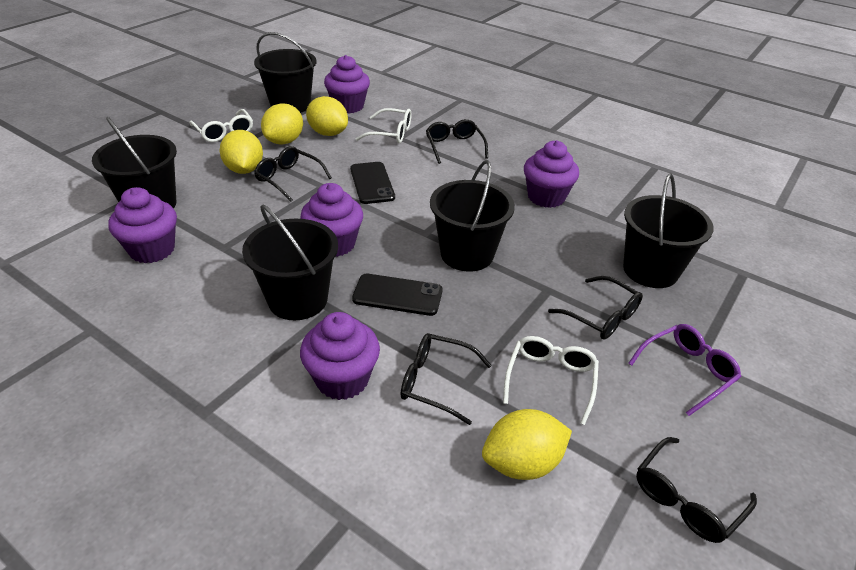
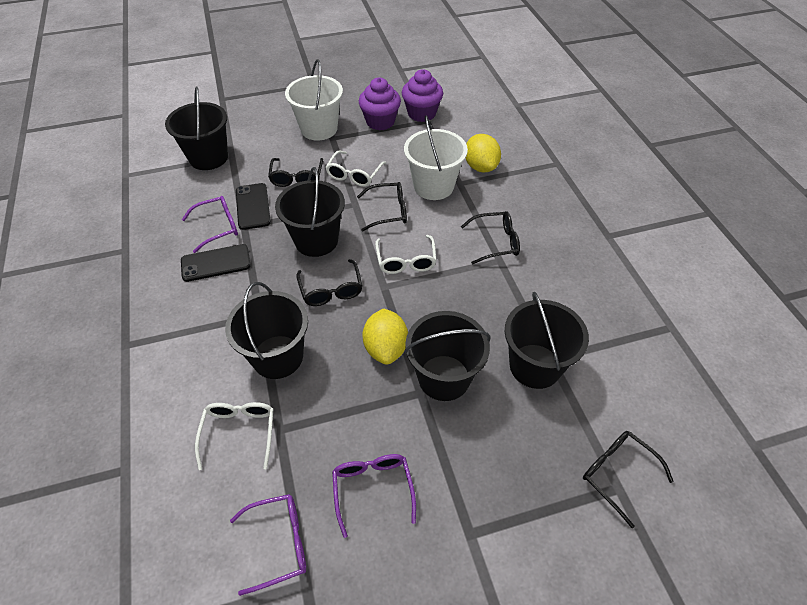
purple cupcake: [108,187,177,263] [300,183,363,257] [300,312,380,400] [324,55,370,114] [524,140,579,208] = 5 -> [359,77,401,131] [402,69,443,122] = 2
purple glasses: [628,324,741,416] = 1 -> [182,196,238,253] [230,494,306,596] [332,454,416,538] = 3
white bucket: none = 0 -> [285,59,343,141] [404,116,468,200] = 2
yellow lemon: [219,130,263,174] [261,103,303,144] [306,96,348,136] [482,409,572,480] = 4 -> [362,309,408,365] [466,134,501,172] = 2

